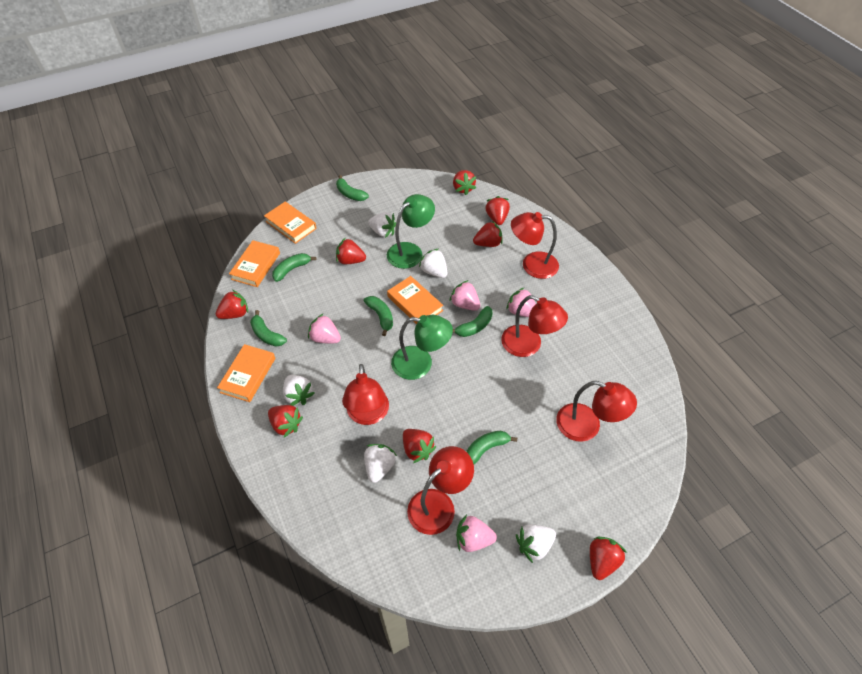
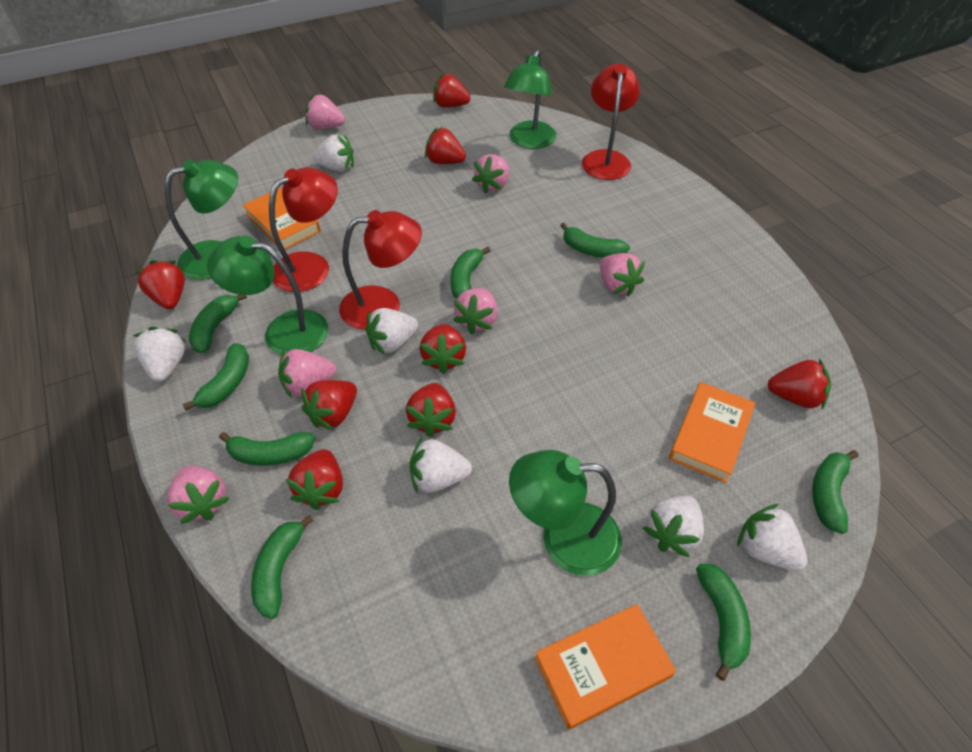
green banana: [250,310,287,347] [272,253,316,282] [336,175,369,201] [364,296,393,336] [453,306,493,337] [466,431,517,464] = 6 -> [182,343,249,411] [189,295,247,353] [219,432,315,466] [251,515,314,619] [450,247,491,299] [560,223,630,258] [696,564,751,681] [812,450,859,534] = 8
green lamp: [387,194,435,269] [391,315,453,380] = 2 -> [165,159,238,280] [207,236,328,355] [504,50,557,149] [509,450,622,576] = 4
orange book: [217,344,275,402] [229,240,280,287] [264,202,317,244] [387,276,443,324] = 4 -> [243,187,321,250] [535,604,676,730] [669,382,755,483] = 3
pink strawberry: [308,313,341,344] [449,280,480,311] [456,514,497,552] [506,287,536,317] = 4 -> [167,465,230,524] [278,349,336,399] [305,94,345,129] [453,288,497,334] [472,154,509,194] [600,253,645,297] = 6
red lamp: [342,364,389,425] [407,446,474,535] [501,295,568,357] [511,212,559,279] [556,381,637,442] = 5 -> [269,167,338,292] [339,210,422,330] [582,64,640,180] = 3
white strawberry: [283,375,315,406] [364,444,397,483] [368,212,396,238] [419,249,447,278] [516,524,556,563] = 5 -> [133,327,187,382] [312,134,354,172] [366,308,418,355] [409,437,472,493] [643,496,704,557] [737,504,808,570] = 6

